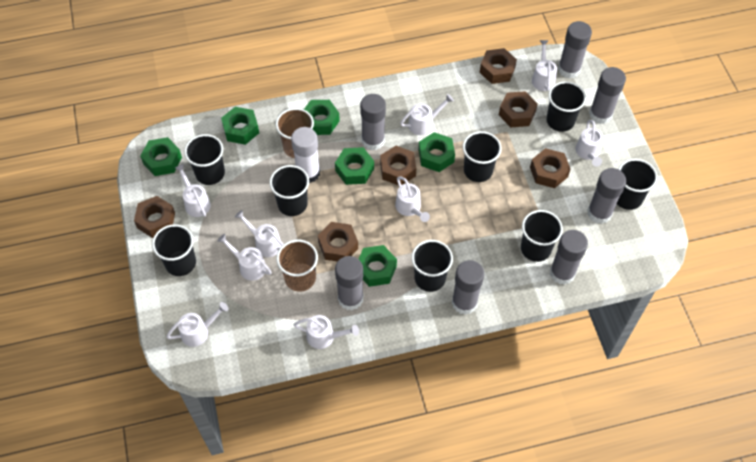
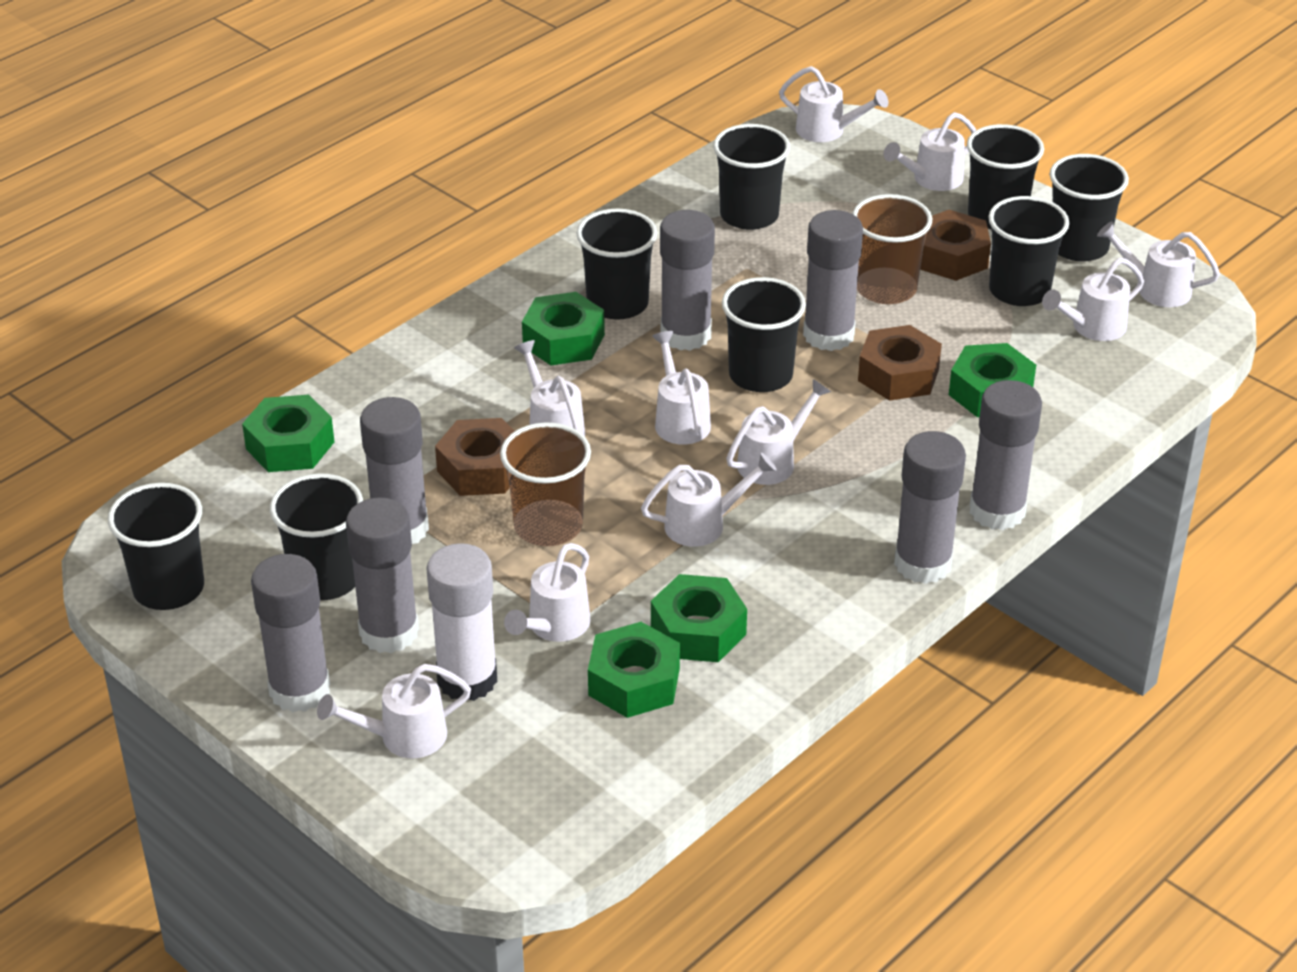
brown nut: [134,196,175,238] [318,222,358,262] [380,146,416,185] [480,48,517,84] [499,91,538,127] [530,148,571,188] = 6 -> [435,418,515,496] [858,325,942,401] [920,210,991,281] = 3
green nut: [140,137,182,176] [221,107,259,145] [304,100,340,135] [335,147,374,185] [359,245,397,287] [418,132,455,172] = 6 -> [242,395,334,472] [522,292,605,366] [588,622,680,718] [651,574,747,662] [949,343,1036,417] = 5
white watering can: [166,302,229,347] [175,164,211,217] [217,234,272,281] [235,210,284,257] [294,315,359,349] [395,176,430,222] [400,94,454,135] [532,40,557,91] [576,120,603,167] = 9 -> [317,664,471,758] [504,543,591,642] [514,340,585,437] [641,453,777,547] [652,331,711,445] [726,379,831,485] [779,66,888,142] [883,112,976,191] [1042,257,1144,341] [1097,221,1220,307] = 10

